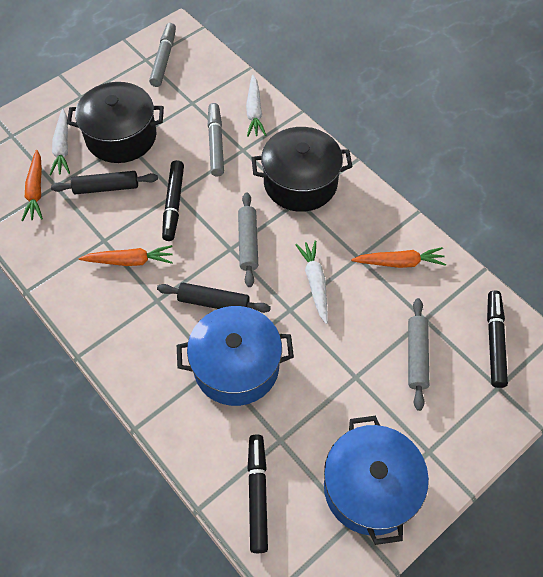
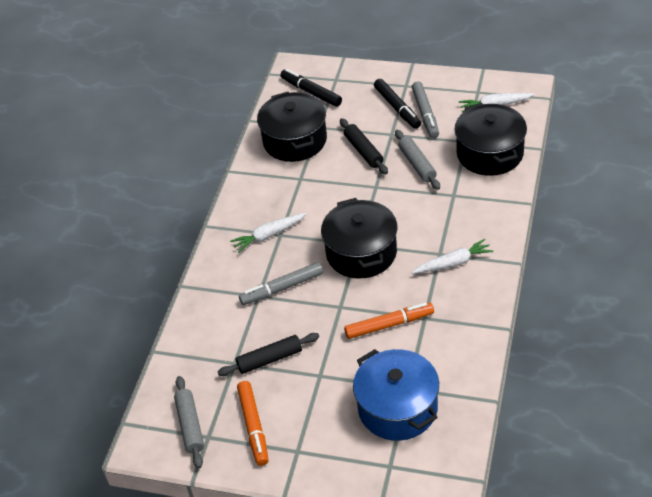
black marker: [162,160,184,241] [247,434,268,553] [487,291,508,388] = 3 -> [280,69,342,107] [374,79,421,129] = 2
black pot: [67,82,164,163] [252,127,353,212] = 2 -> [257,92,327,162] [321,198,397,279] [455,103,527,176] = 3
blue pot: [177,306,294,406] [324,416,429,545] = 2 -> [353,349,439,441] = 1
orange carrot: [21,150,43,221] [78,245,173,266] [351,247,446,268] = 3 -> none = 0
orange marker: none = 0 -> [237,381,269,466] [344,303,434,339] = 2

